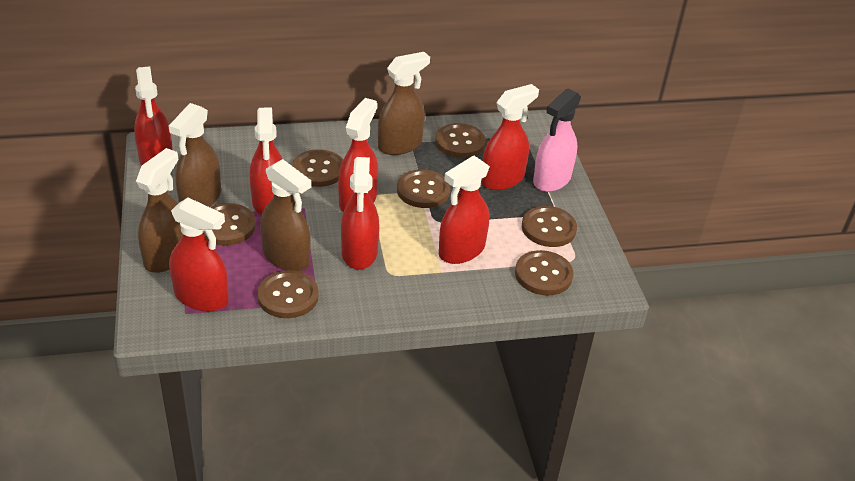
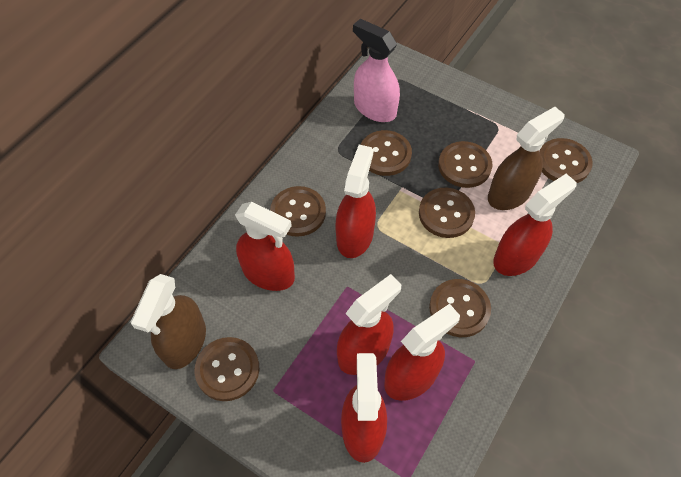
brown spray bottle: [136,148,183,273] [169,103,221,207] [260,159,311,271] [378,52,430,155] = 4 -> [131,274,206,369] [488,107,565,210] = 2
red spray bottle: [134,66,173,166] [169,198,229,312] [250,108,282,215] [338,98,378,212] [341,157,379,270] [439,156,490,264] [481,84,539,190] = 7 -> [235,202,295,291] [335,145,376,258] [337,274,401,375] [341,353,387,463] [384,304,460,401] [493,174,577,276] = 6

